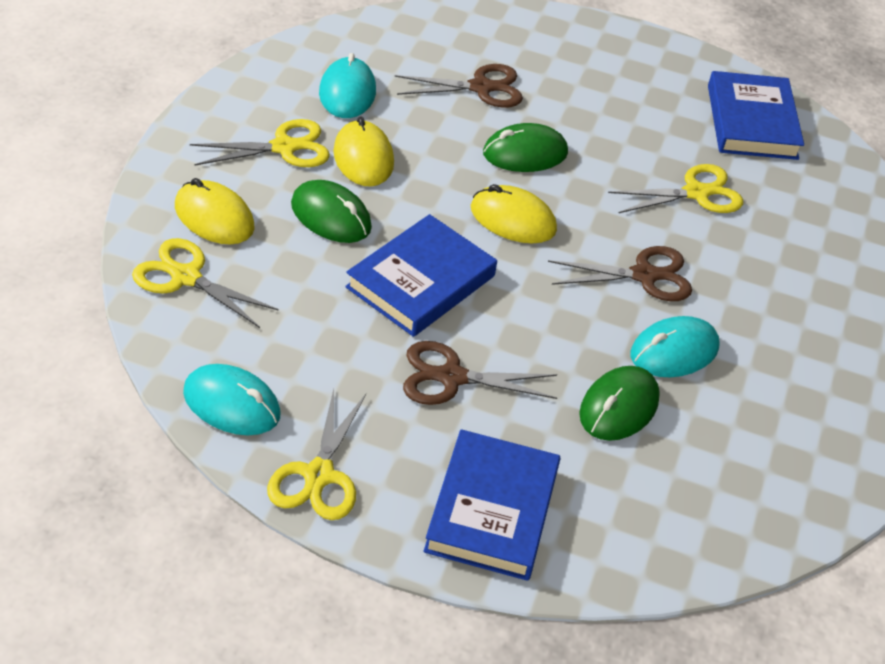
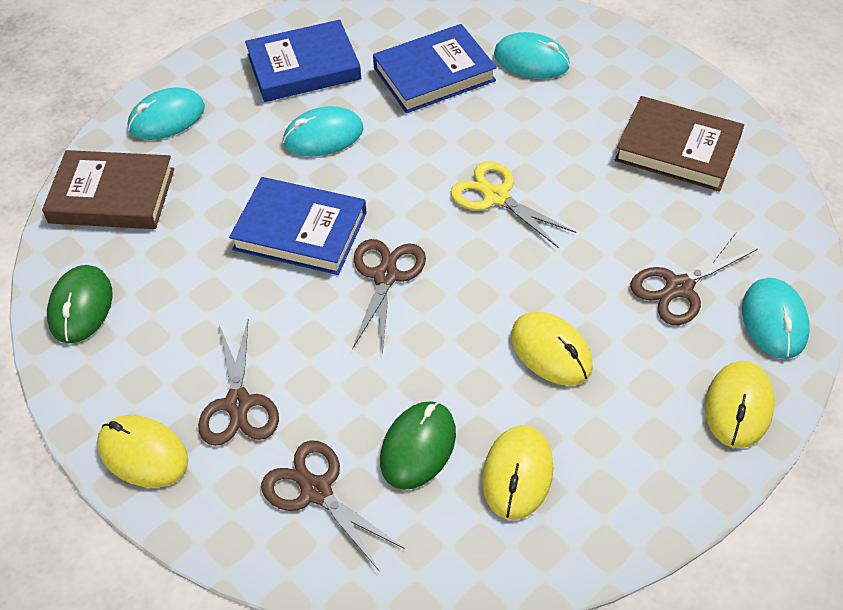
brown book: none = 0 -> [42,150,174,229] [615,96,744,192] = 2
brown scissors: [395,64,523,108] [403,341,557,405] [548,246,692,301] = 3 -> [198,320,279,446] [261,440,405,572] [352,239,426,354] [630,233,758,325] = 4
green mouse: [291,180,372,243] [483,123,568,172] [579,366,660,441] = 3 -> [47,265,113,343] [380,401,456,490] = 2
turquoise mouse: [183,364,280,435] [319,53,376,118] [630,316,720,377] = 3 -> [128,87,205,140] [283,106,364,156] [494,32,570,79] [742,278,810,359] = 4
yellow mouse: [175,178,255,245] [333,116,394,187] [471,184,557,243] = 3 -> [97,415,188,488] [482,426,554,520] [511,311,593,386] [705,361,775,448] = 4
yellow scissors: [132,238,279,328] [190,119,330,167] [267,389,366,520] [608,164,743,213] = 4 -> [451,161,576,248] = 1

